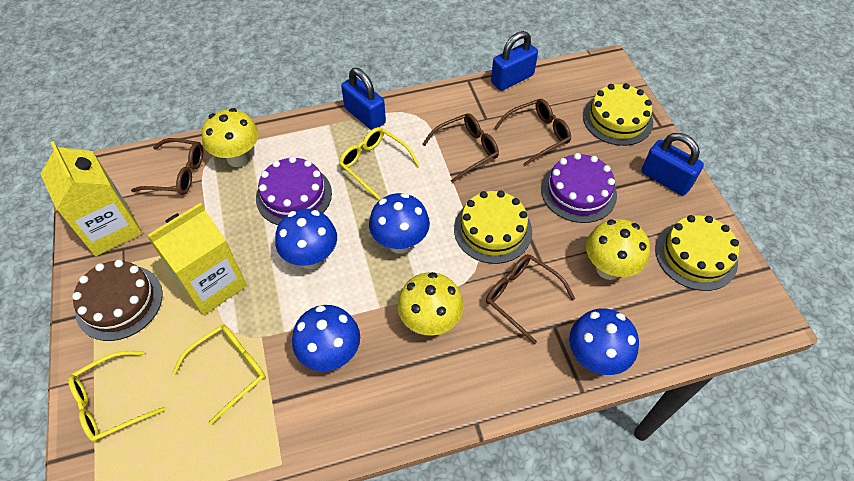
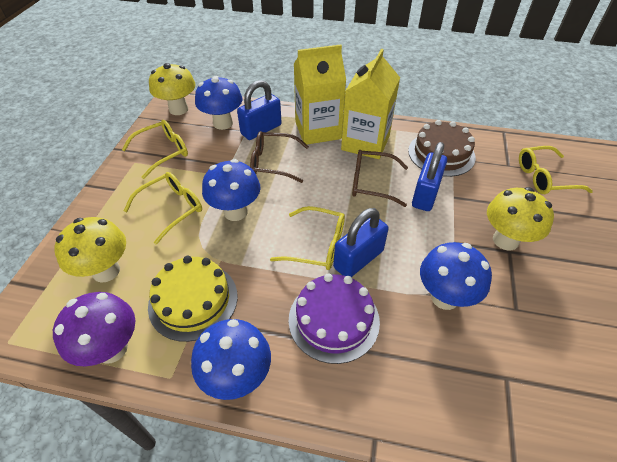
brown glasses: [131,138,203,195] [422,113,499,183] [486,254,575,344] [494,99,571,166] = 4 -> [250,131,309,183] [352,150,408,207] = 2
purple cake: [256,156,332,225] [541,153,617,223] = 2 -> [289,273,380,364] = 1
purple mushroom: none = 0 -> [53,292,135,366] = 1
yellow cake: [454,190,532,264] [583,83,653,146] [655,215,739,291] = 3 -> [148,256,238,342] = 1
yellow glasses: [68,351,166,443] [172,325,266,425] [339,127,420,200] = 3 -> [122,120,188,179] [124,172,202,244] [270,206,345,270] [519,146,593,194] = 4

